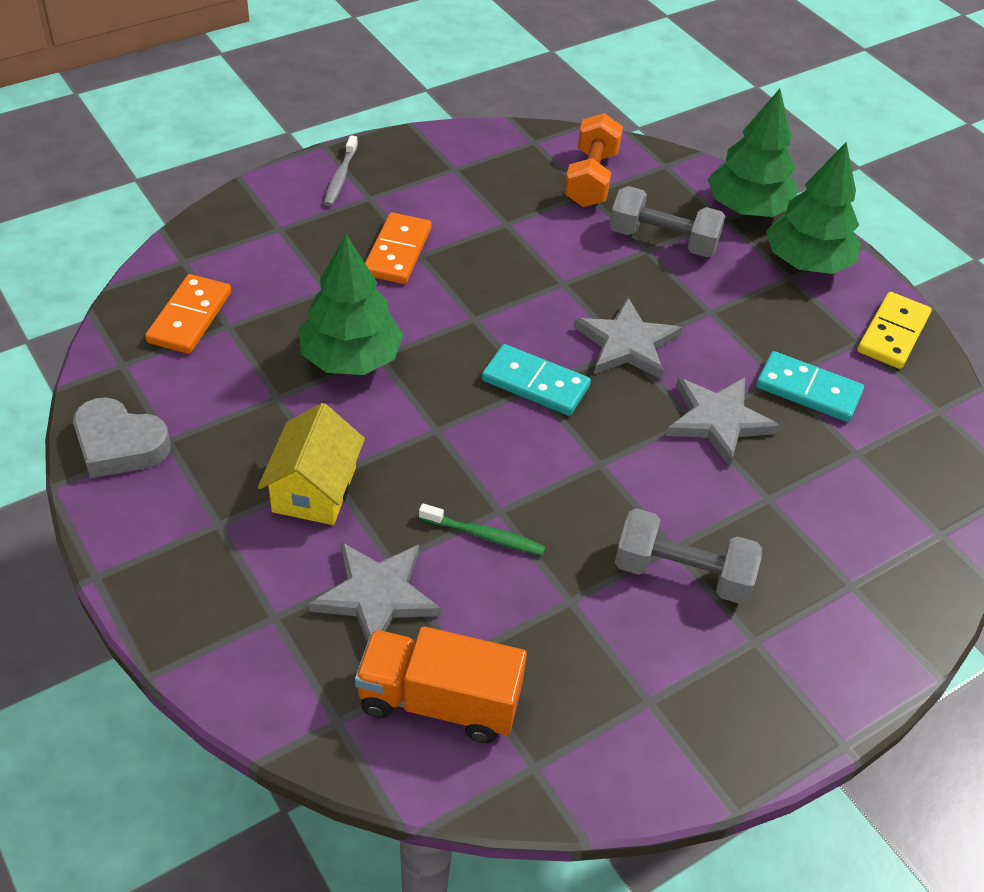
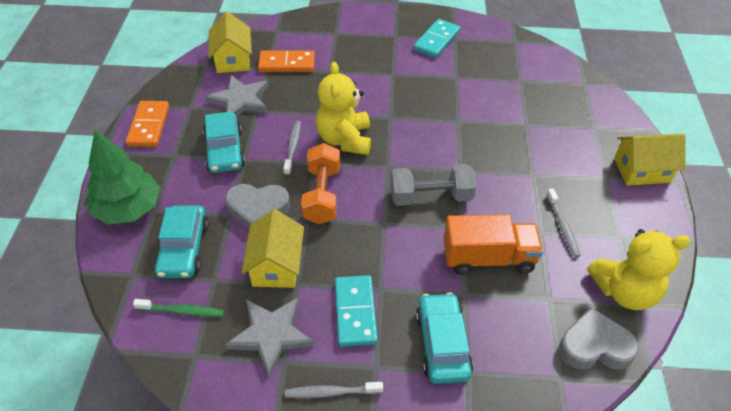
green tree: [299,235,404,375] [708,89,798,217] [766,142,860,274] = 3 -> [87,130,160,225] = 1
grey dumbbell: [609,186,726,257] [615,508,762,604] = 2 -> [391,164,476,206] = 1
grey heart: [73,397,171,478] = 1 -> [225,184,290,229] [559,307,639,370] = 2
grey star: [309,542,441,642] [574,298,682,380] [666,378,780,466] = 3 -> [205,75,269,116] [225,297,315,377] = 2
grey toothbrush: [324,135,358,206] = 1 -> [283,121,301,175] [285,382,383,398] [546,188,581,257] = 3
turquoise car: none = 0 -> [154,206,209,278] [203,111,245,173] [416,292,473,384] = 3
yellow domino: [857,292,931,369] = 1 -> none = 0
yellow house: [258,403,365,525] = 1 -> [208,11,252,73] [242,209,304,288] [614,133,685,185] = 3
yellow teddy bear: none = 0 -> [316,62,371,155] [587,229,691,310] = 2

